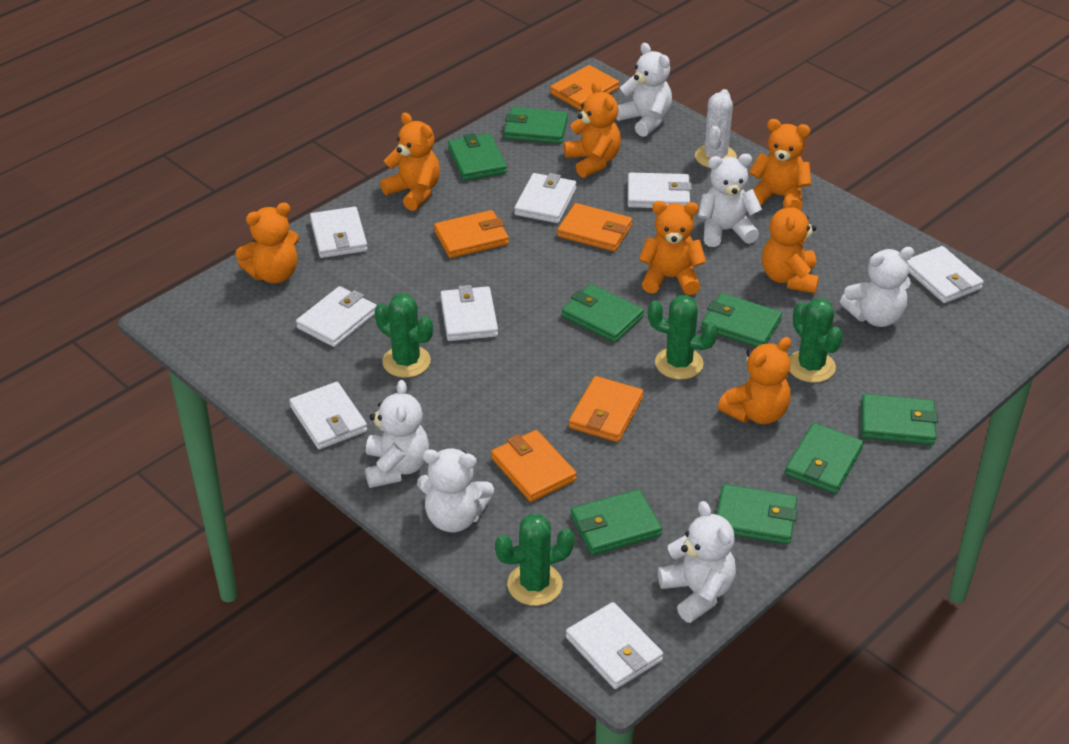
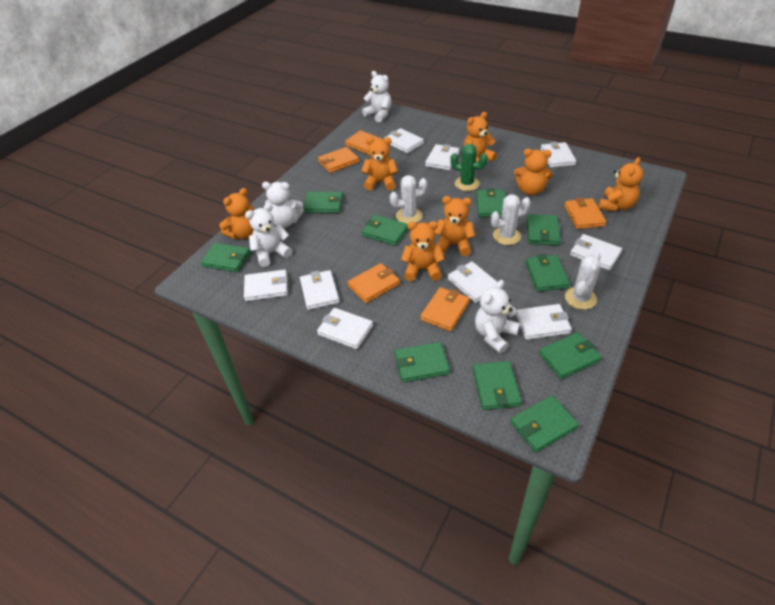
green cactus: [375,293,433,378] [495,514,575,606] [648,295,718,380] [789,298,843,383] = 4 -> [450,144,488,191] = 1
green wallet: [448,133,507,181] [504,107,568,144] [562,284,644,343] [571,489,662,555] [701,293,782,347] [717,484,798,544] [785,423,864,494] [861,394,938,445] = 8 -> [200,243,250,272] [303,192,343,213] [361,215,408,246] [395,342,450,383] [473,361,522,410] [476,188,506,217] [510,395,579,452] [525,254,570,291] [527,214,561,245] [539,332,602,379] = 10
white cactus: [695,89,737,168] = 1 -> [390,175,427,224] [491,195,531,245] [565,252,601,310] = 3
white teddy bear: [365,380,429,488] [417,449,494,532] [616,43,672,137] [658,501,736,623] [698,154,762,247] [840,247,914,327] = 6 -> [245,203,292,267] [262,182,304,228] [362,71,392,122] [475,280,520,353] = 4
white wallet: [289,382,367,449] [296,286,377,347] [310,207,368,258] [440,285,498,341] [514,173,576,223] [566,602,663,689] [628,173,692,208] [907,246,984,303] = 8 -> [244,270,288,301] [300,270,339,310] [317,308,373,349] [386,128,424,153] [425,144,460,170] [448,261,498,303] [516,304,572,340] [541,142,576,168] [570,234,622,270] = 9

